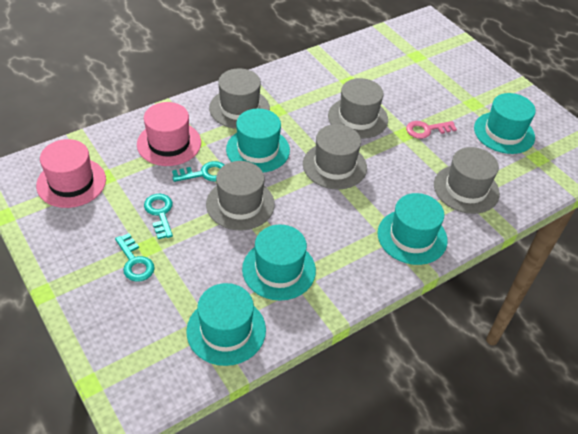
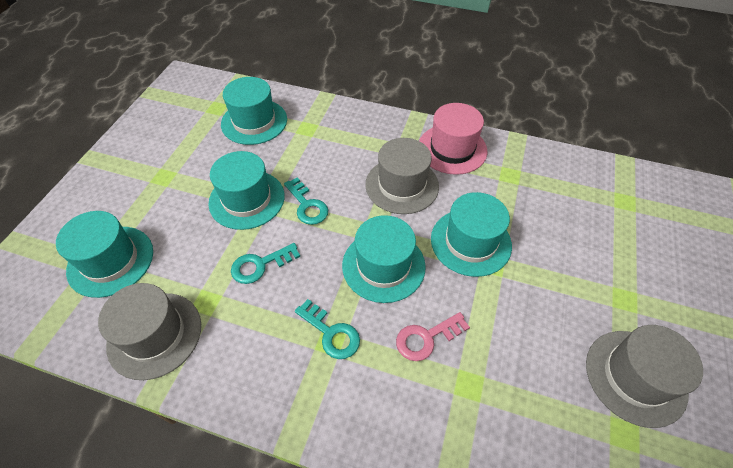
grey hat: [206,161,275,230] [209,69,270,129] [303,124,367,190] [328,78,388,139] [434,147,500,214] = 5 -> [98,283,201,380] [365,138,439,214] [586,325,703,428] = 3
pink hat: [36,139,106,208] [137,102,201,166] = 2 -> [419,103,488,175] = 1

